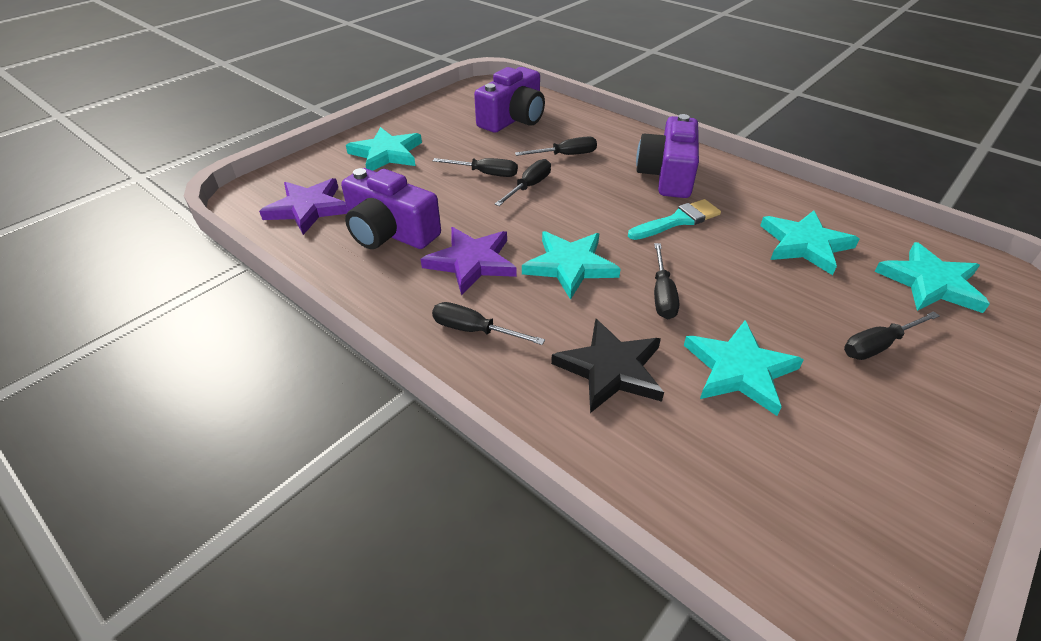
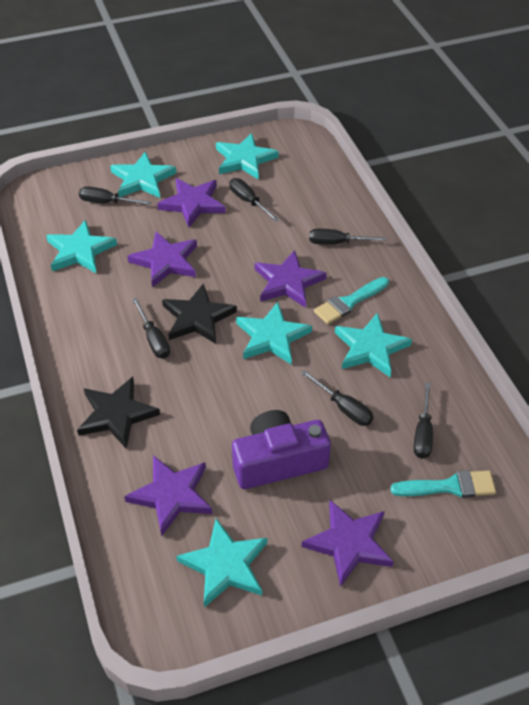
black star: [551,319,664,413] = 1 -> [77,377,160,448] [162,284,237,344] = 2
purple camera: [341,168,441,249] [474,67,545,133] [636,114,699,198] = 3 -> [232,410,331,489] = 1
purple star: [259,178,348,235] [421,227,517,295] = 2 -> [124,455,212,536] [127,232,197,288] [157,178,226,227] [255,250,327,308] [302,500,394,587] = 5
turquoise brush: [628,199,721,240] = 1 -> [314,277,389,324] [390,470,496,498] = 2
turquoise star: [346,127,422,171] [522,231,621,300] [684,320,804,416] [760,210,860,275] [874,242,990,313] = 5 -> [46,220,117,273] [110,151,176,198] [176,518,268,608] [216,133,279,180] [236,302,312,364] [335,313,412,377] = 6

